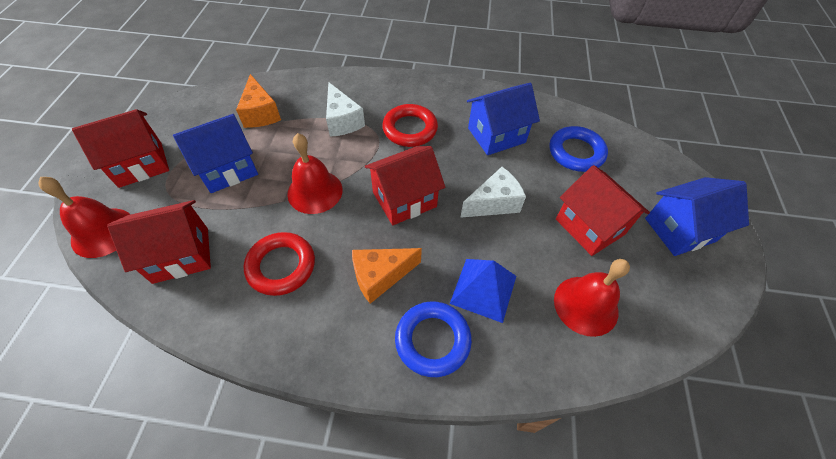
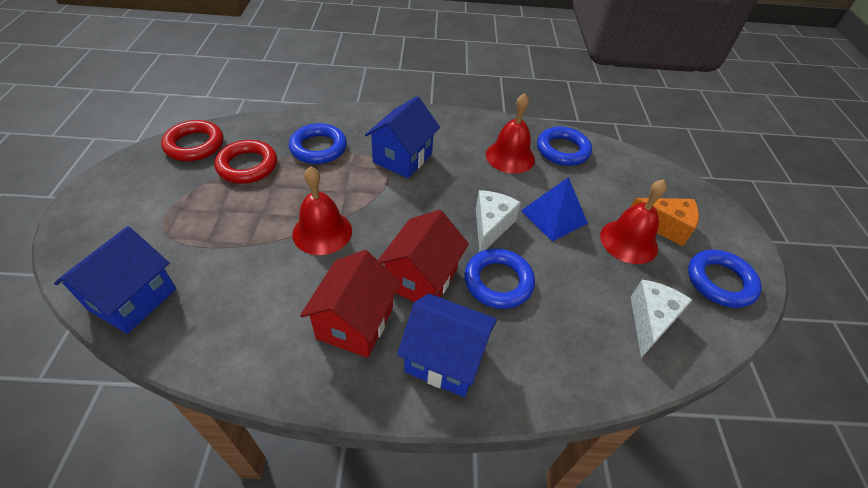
blue ring: [395,301,472,377] [549,126,608,172] = 2 -> [289,123,347,164] [464,248,535,309] [537,127,592,166] [688,250,762,308] = 4
orange cheese: [236,74,281,128] [352,248,422,304] = 2 -> [631,198,699,246] = 1
red house: [72,109,169,188] [107,200,211,284] [365,146,445,225] [556,165,650,256] = 4 -> [300,250,401,358] [378,210,469,302] = 2

